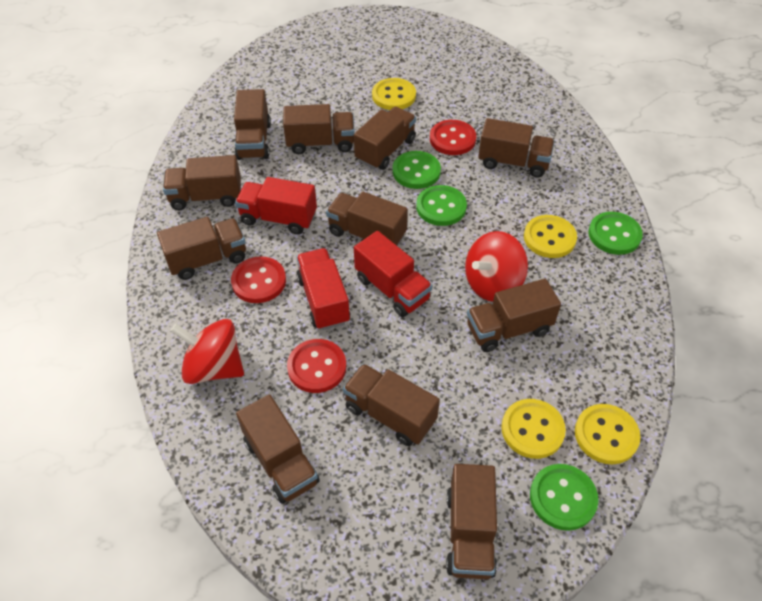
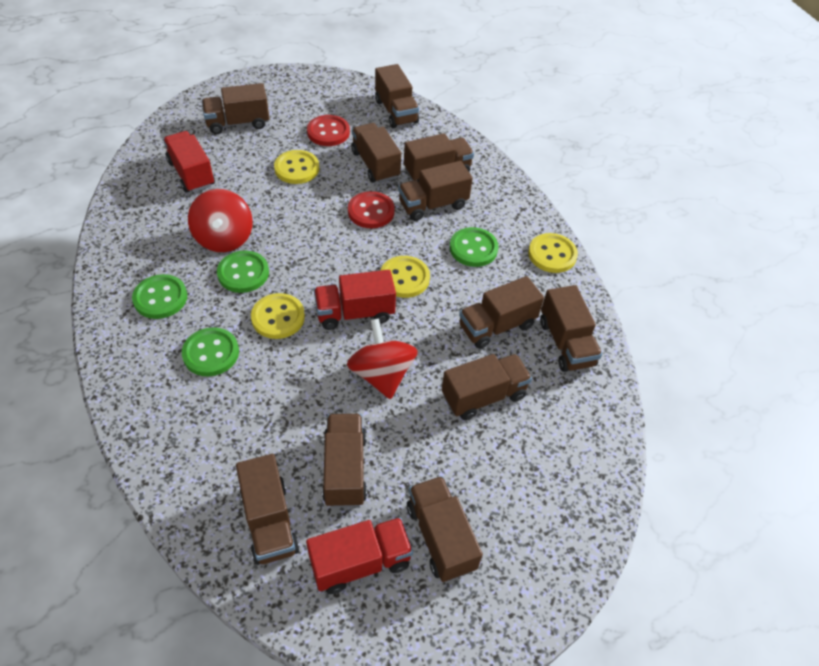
red button: [231,256,286,303] [287,339,346,393] [430,120,476,155] = 3 -> [307,115,350,146] [348,191,395,228] = 2

